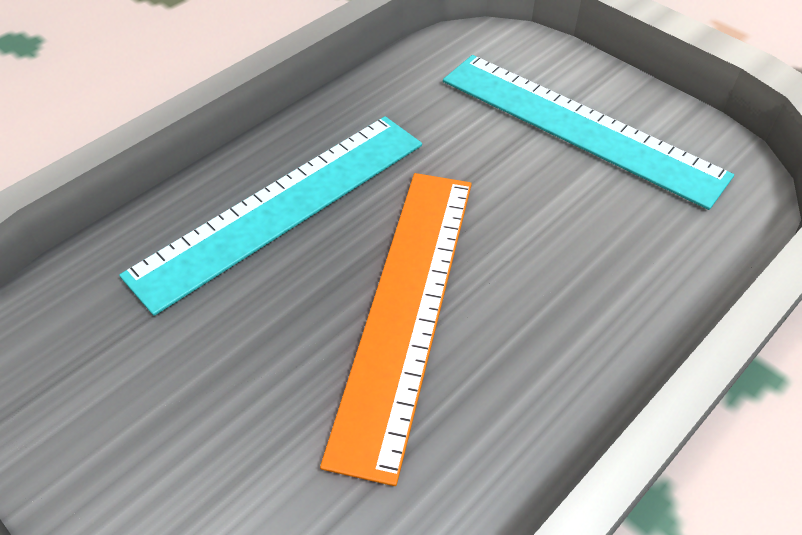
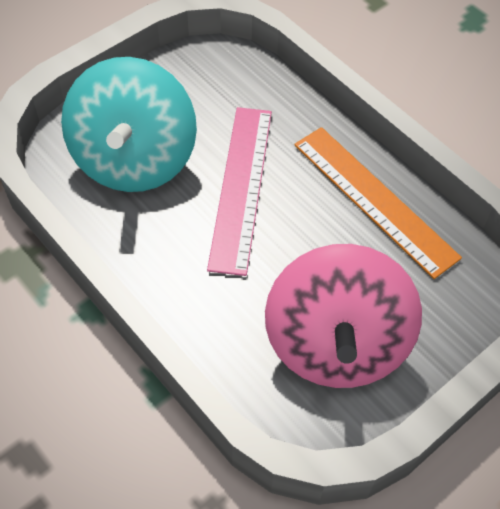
pink ruler: none = 0 -> [207,107,272,276] = 1
pink spinning top: none = 0 -> [265,244,422,388] = 1
turquoise ruler: [119,116,422,316] [443,55,734,210] = 2 -> none = 0
turquoise spinning top: none = 0 -> [61,57,197,192] = 1

